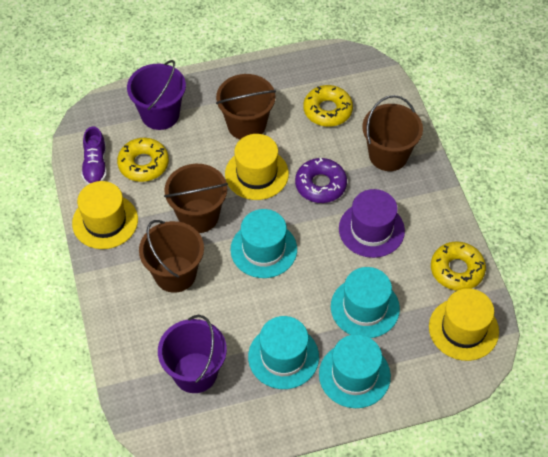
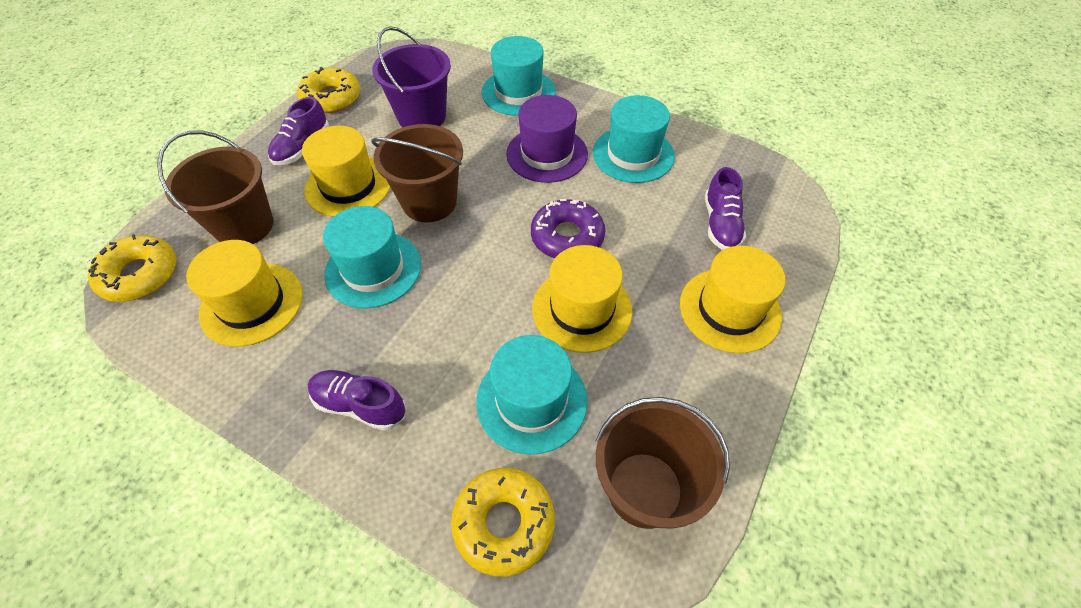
brown bucket: [139,220,204,293] [164,164,228,233] [216,74,276,140] [362,95,423,171] = 4 -> [157,130,273,244] [371,124,463,222] [596,397,730,529] = 3
purple bucket: [127,60,186,130] [158,315,227,393] = 2 -> [372,26,451,127] = 1
purple shoe: [81,126,107,184] = 1 -> [268,97,329,165] [308,370,405,431] [705,167,746,250] = 3
yellow hat: [72,181,138,249] [225,134,289,200] [429,288,499,361] = 3 -> [186,240,303,347] [302,126,390,217] [532,245,633,353] [680,246,786,353] = 4

